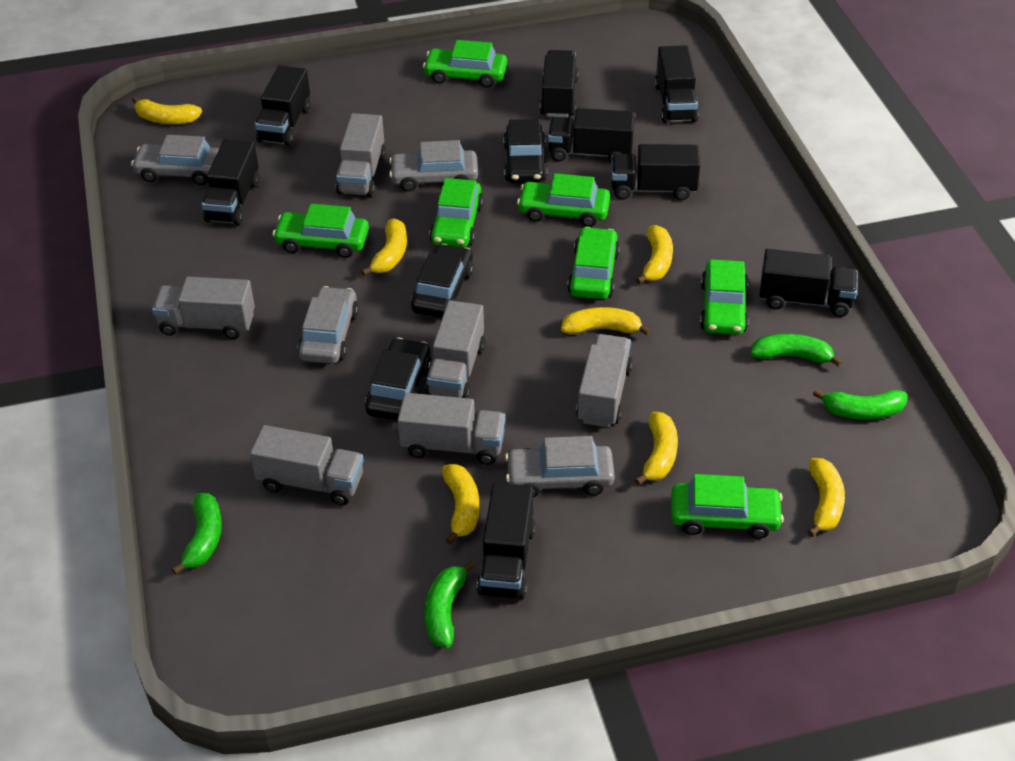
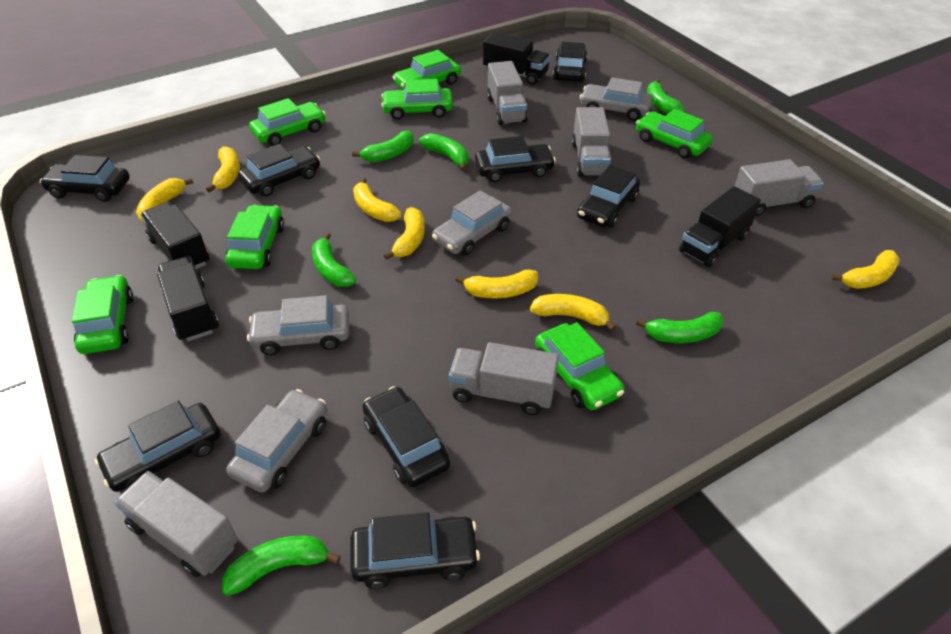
black car: [365,338,432,421] [411,244,474,318] [503,119,547,183] = 3 -> [40,155,130,202] [95,401,221,492] [238,144,320,197] [351,512,480,589] [362,386,450,487] [475,136,556,182] [553,42,588,82] [577,165,640,228] = 8
black truck: [202,139,260,225] [255,65,311,146] [477,483,536,599] [540,50,579,117] [548,108,635,163] [611,144,700,200] [655,45,699,123] [759,249,858,317] = 8 -> [141,202,210,269] [157,256,219,341] [483,32,550,85] [679,186,761,267] = 4
green banana: [171,493,222,575] [425,561,476,648] [750,334,842,367] [813,389,907,420] = 4 -> [222,535,341,596] [312,233,356,287] [352,131,414,162] [419,133,468,171] [636,312,724,343] [647,79,685,114] = 6
grey truck: [152,277,255,339] [250,425,364,505] [336,113,386,197] [397,393,505,465] [425,300,485,398] [576,334,633,427] = 6 -> [114,471,238,577] [449,342,559,415] [487,61,528,125] [572,107,611,177] [735,159,824,216] = 5

